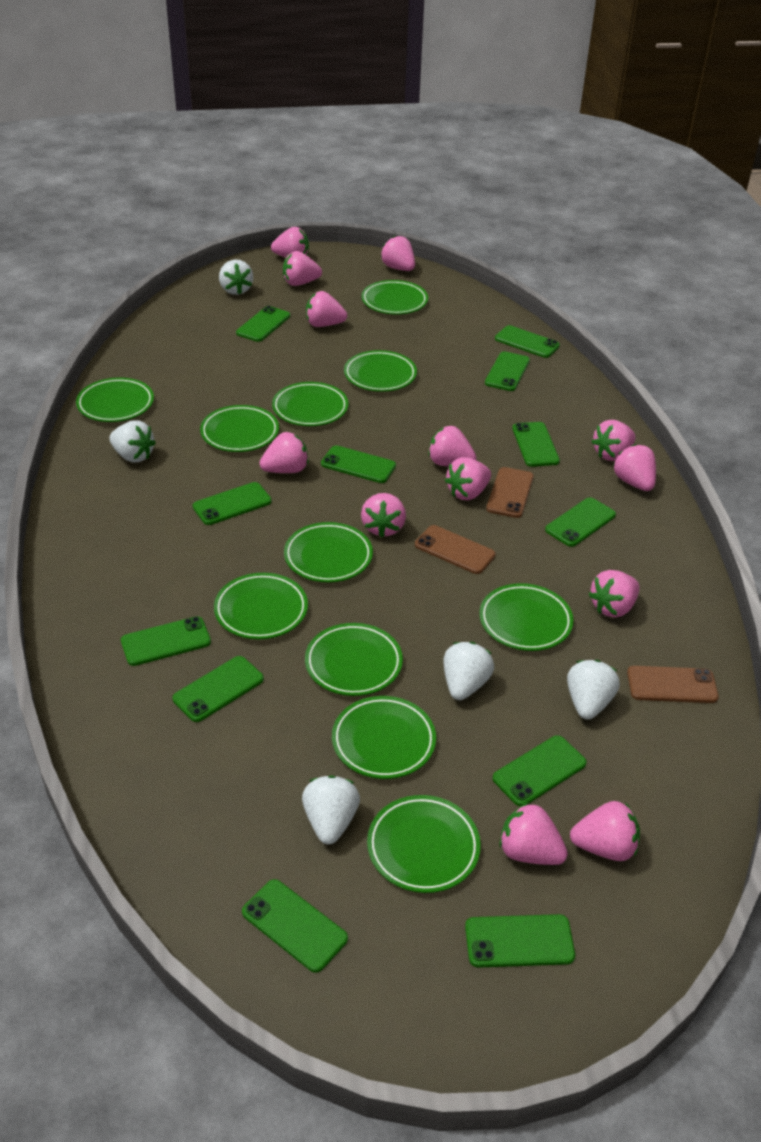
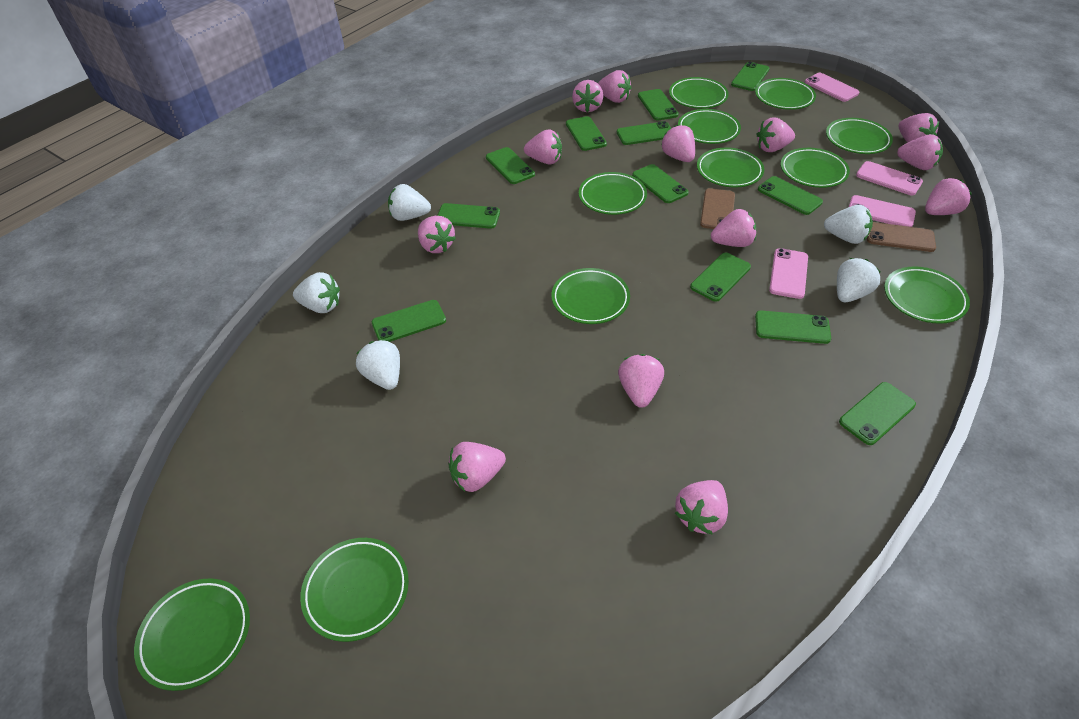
brown phone: [415,525,496,574] [486,467,534,518] [627,666,719,703] = 3 -> [700,188,735,229] [867,222,936,252] = 2
pink phone: none = 0 -> [769,248,808,299] [805,73,859,102] [849,195,916,227] [856,161,923,195] = 4

